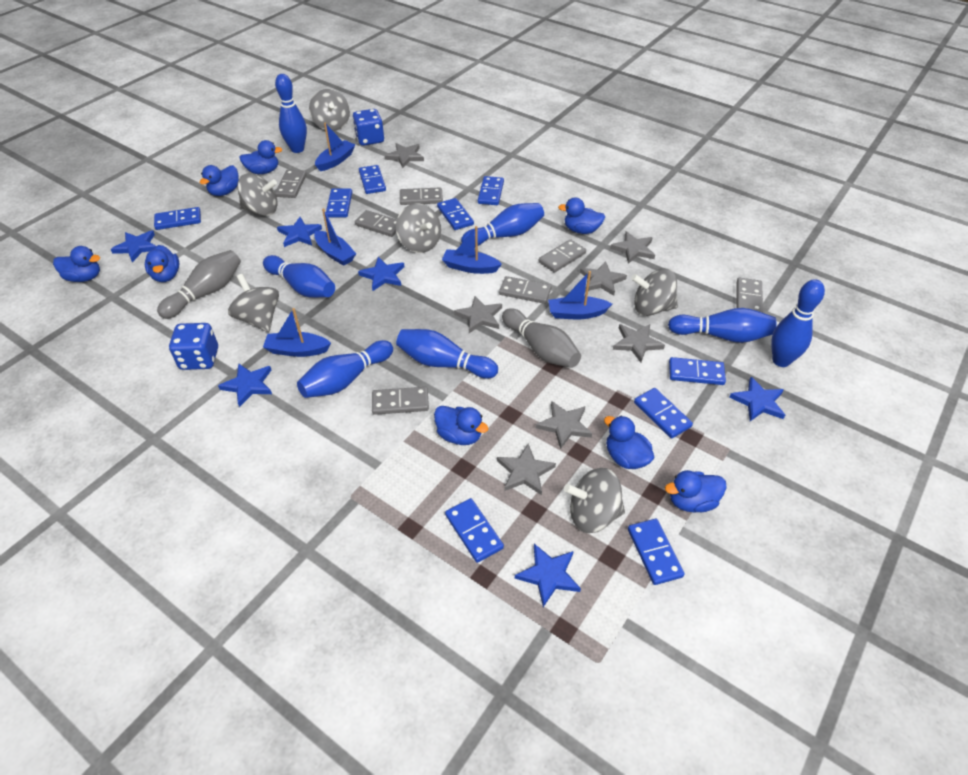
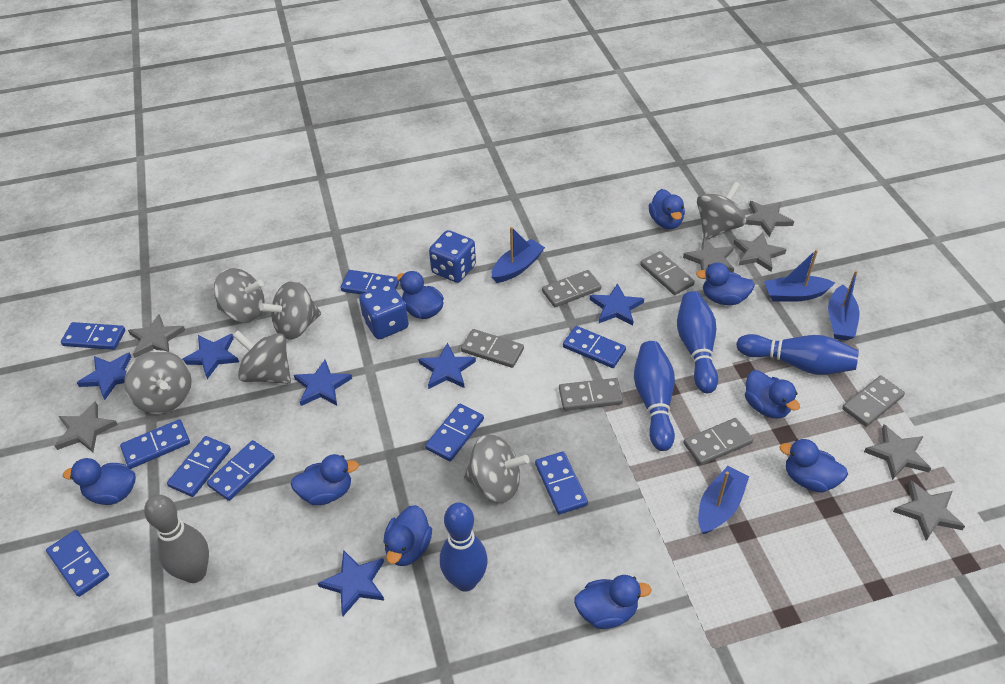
blue boat: [263,308,331,357] [314,208,356,266] [315,122,355,171] [442,226,502,274] [548,271,612,319] = 5 -> [491,227,545,283] [698,466,749,534] [764,249,835,302] [828,270,859,340] = 4
blue bowling pin: [263,255,335,298] [275,74,307,153] [297,340,393,398] [396,329,498,379] [461,203,544,246] [668,308,776,343] [771,279,825,367] = 7 -> [440,503,488,592] [634,341,675,451] [677,291,718,393] [736,334,859,375] = 4
blue duck: [53,246,100,282] [145,245,179,282] [199,165,239,196] [239,140,283,174] [434,406,489,445] [558,197,605,234] [604,416,655,469] [665,470,727,512] = 8 -> [63,458,136,505] [291,454,359,505] [384,505,432,566] [397,271,444,319] [574,575,652,629] [649,189,685,229] [696,263,755,305] [745,370,800,418] [779,439,848,493] = 9
grey bowling pin: [157,250,241,319] [502,308,581,368] = 2 -> [144,495,209,583] = 1
grey domino: [275,170,307,198] [355,210,397,237] [372,387,429,415] [400,187,443,205] [499,276,552,304] [539,239,586,273] [736,278,763,313] = 7 -> [461,329,524,368] [542,270,601,307] [559,378,623,411] [640,251,695,295] [683,418,753,465] [842,376,905,427] = 6

